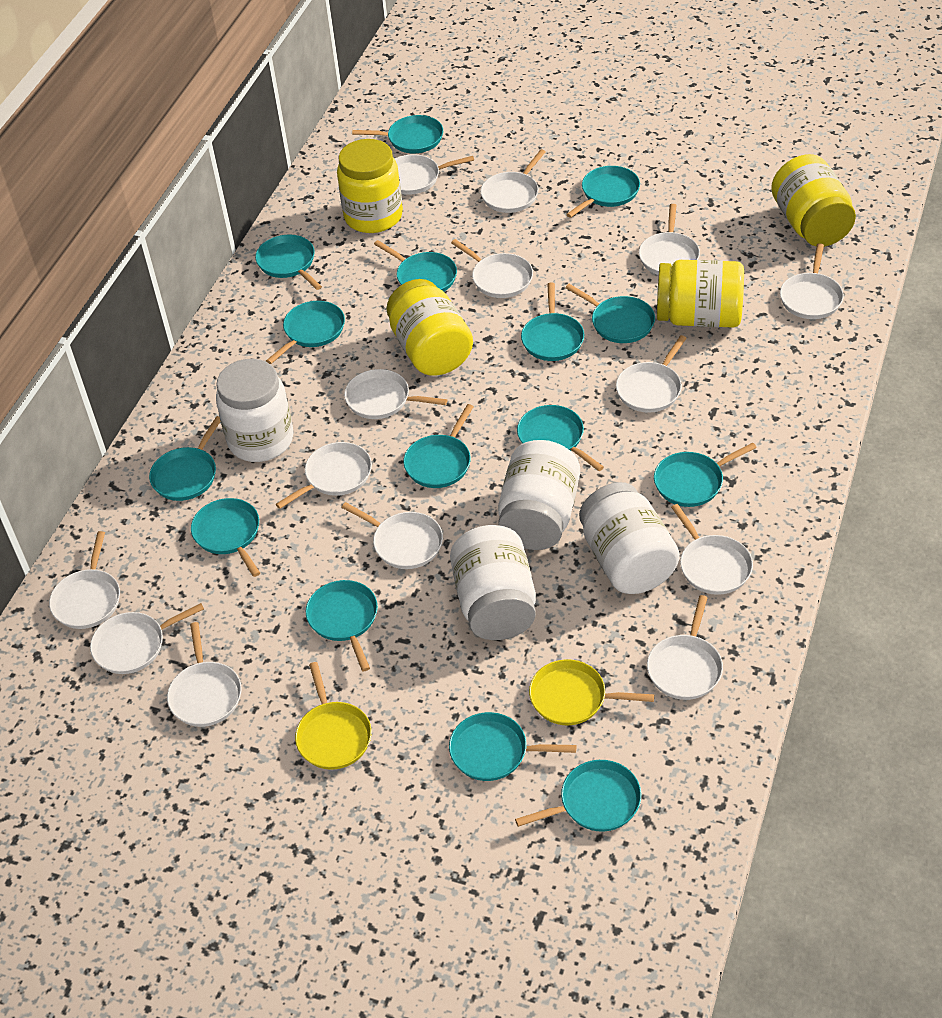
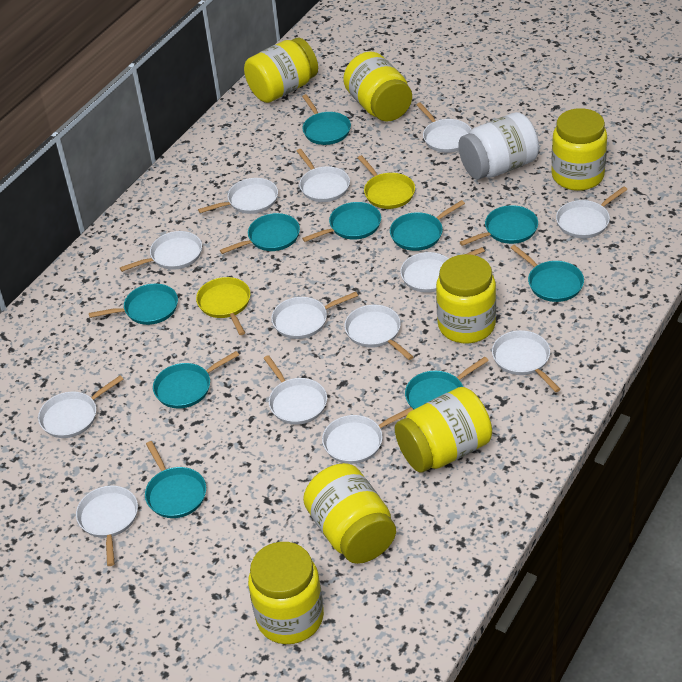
turquoise pan: [149,416,221,501] [191,498,260,577] [255,235,322,290] [266,301,345,364] [306,580,378,671] [352,115,443,153] [374,240,457,292] [403,404,474,488] [449,712,576,781] [515,760,641,832] [517,405,604,471] [521,283,584,361] [565,284,655,343] [566,166,640,218] [654,443,757,507] = 15 -> [89,284,178,325] [145,441,206,518] [153,351,239,408] [220,213,300,254] [302,94,351,145] [302,202,381,242] [390,200,465,251] [405,357,489,410] [460,205,538,246] [511,245,584,302] = 10
white jar: [216,359,293,462] [450,525,536,640] [498,440,580,550] [579,482,680,594] = 4 -> [458,112,539,180] = 1
white pan: [49,531,120,629] [90,603,204,674] [167,622,242,727] [275,442,372,509] [341,502,443,569] [344,369,447,419] [395,154,474,195] [451,239,533,298] [481,149,546,213] [616,335,687,413] [639,204,700,275] [647,595,723,700] [671,504,753,595] [780,243,844,319] = 14 -> [38,375,123,438] [76,486,138,566] [120,231,202,272] [198,178,278,214] [264,355,327,425] [271,292,358,339] [297,149,350,202] [322,407,413,464] [344,305,414,360] [400,247,485,293] [416,102,472,153] [492,330,561,392] [556,186,628,238] = 13
yellow jar: [337,139,403,233] [387,279,473,376] [657,260,744,328] [771,154,856,247] = 4 -> [244,38,318,103] [248,542,324,644] [303,463,396,564] [343,52,412,122] [395,387,492,473] [436,254,496,343] [551,108,607,191] = 7

